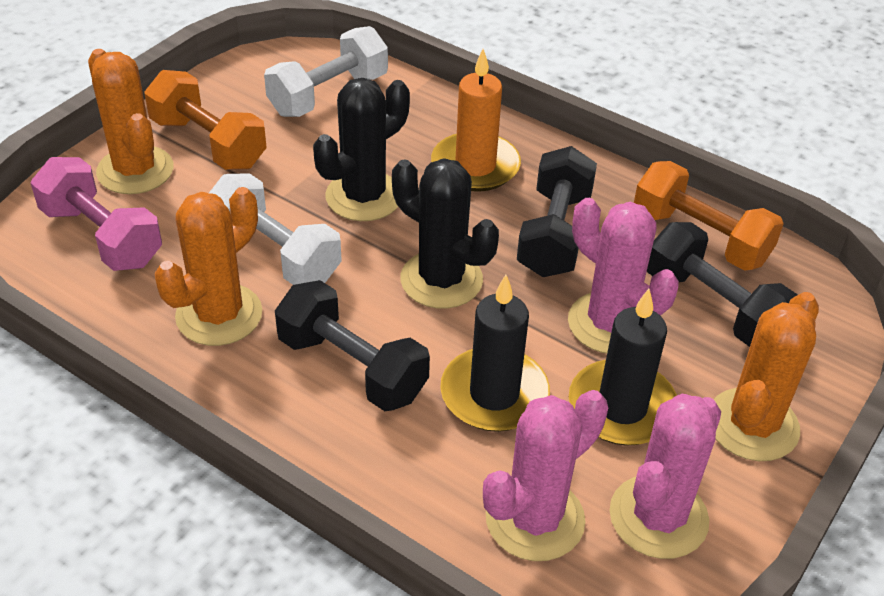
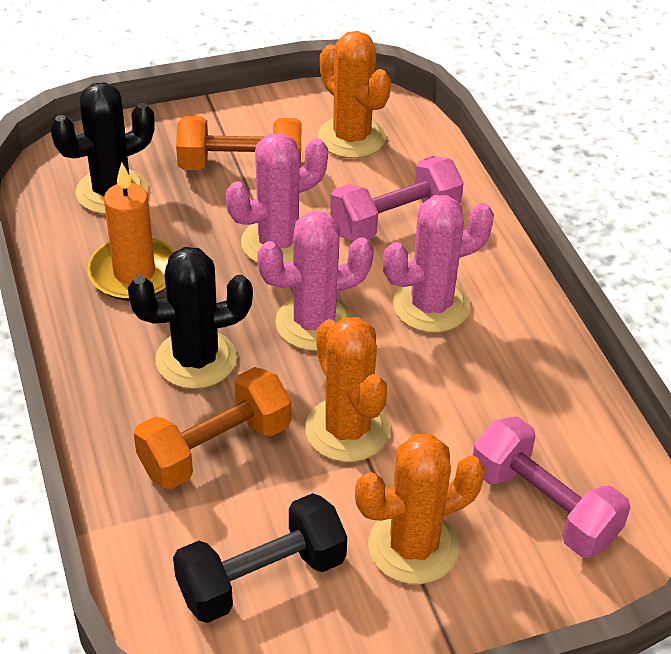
black candle: [440,275,550,432] [569,289,677,446] = 2 -> none = 0
black dumbbell: [275,280,430,411] [517,146,597,277] [647,222,798,347] = 3 -> [173,493,347,623] = 1
pink dumbbell: [31,157,162,271] = 1 -> [330,156,463,242] [473,416,630,557] = 2
white dumbbell: [209,173,342,285] [264,26,388,117] = 2 -> none = 0

